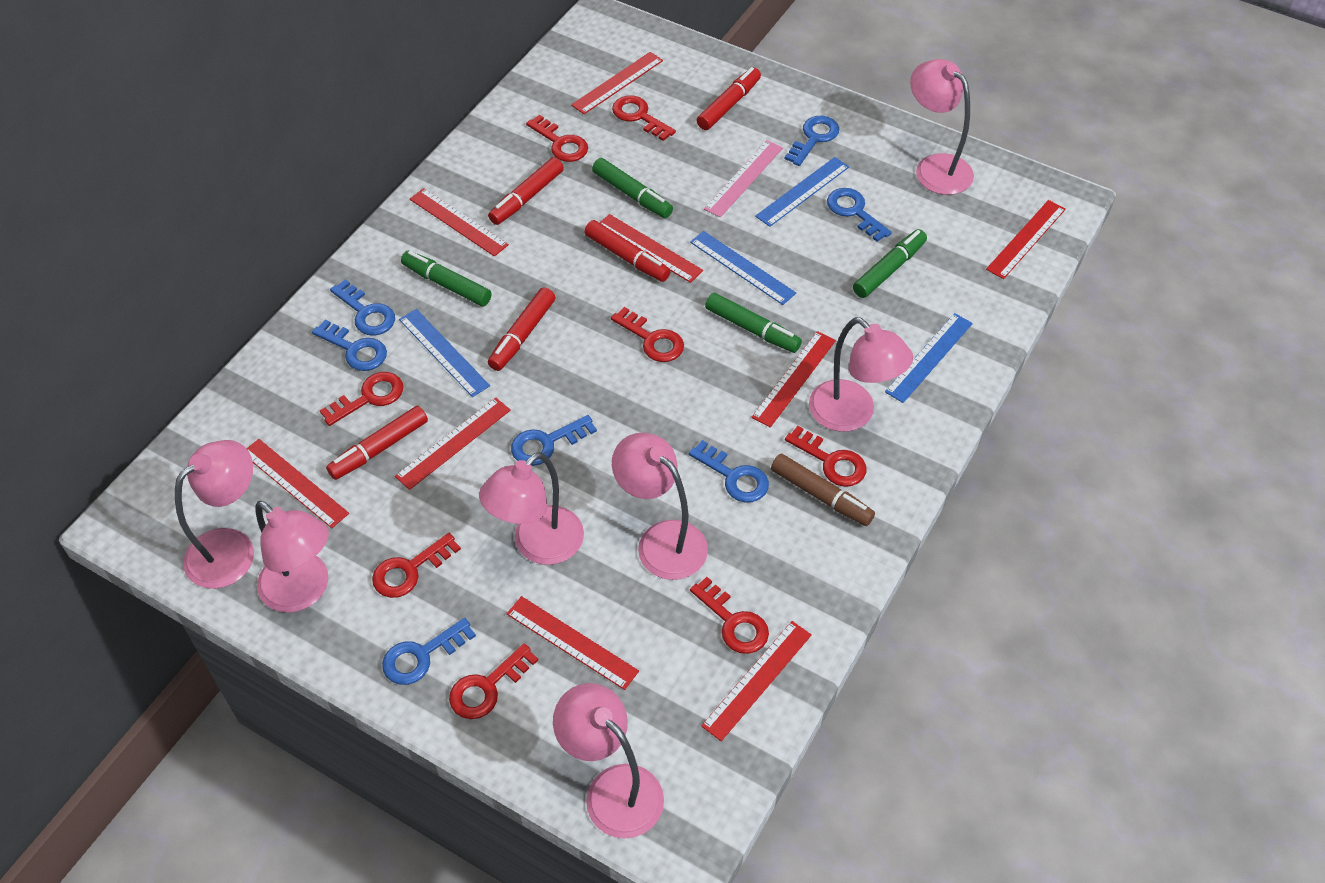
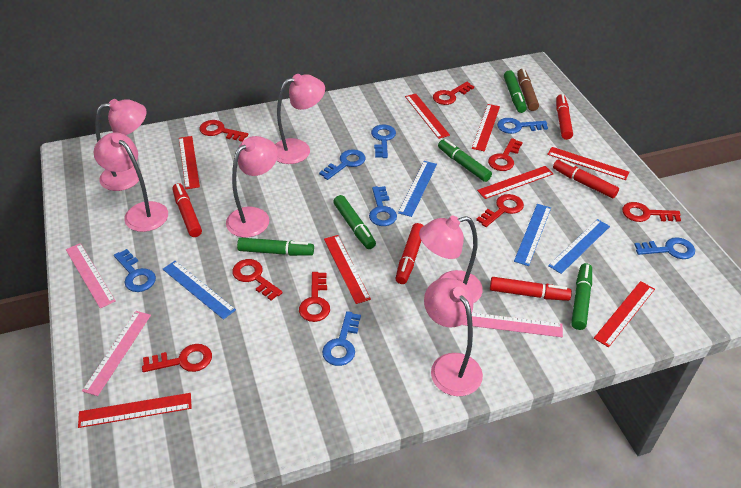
green marker: [401,250,492,307] [592,158,673,218] [705,293,802,353] [853,229,927,298] = 4 -> [237,237,314,256] [333,195,376,249] [438,139,492,182] [504,70,527,113] [571,263,592,330] = 5
pink lamp: [175,440,254,589] [255,501,329,613] [479,452,584,565] [553,683,664,838] [612,433,708,580] [809,317,913,432] [910,59,974,195] = 7 -> [94,133,168,232] [95,99,147,191] [226,136,278,237] [275,74,325,164] [419,215,483,303] [424,278,483,396] = 6
pink ruler: [704,140,783,218] = 1 -> [66,243,116,308] [82,311,151,396] [462,313,563,337] = 3
red ruler: [246,439,349,528] [395,397,511,490] [410,188,509,257] [507,596,639,690] [571,52,663,114] [599,214,703,283] [701,621,812,741] [751,331,836,428] [986,200,1066,279] = 9 -> [78,393,192,428] [179,136,200,189] [324,235,371,304] [405,94,450,139] [472,104,500,151] [477,166,553,199] [547,147,629,180] [594,281,655,347] = 8

